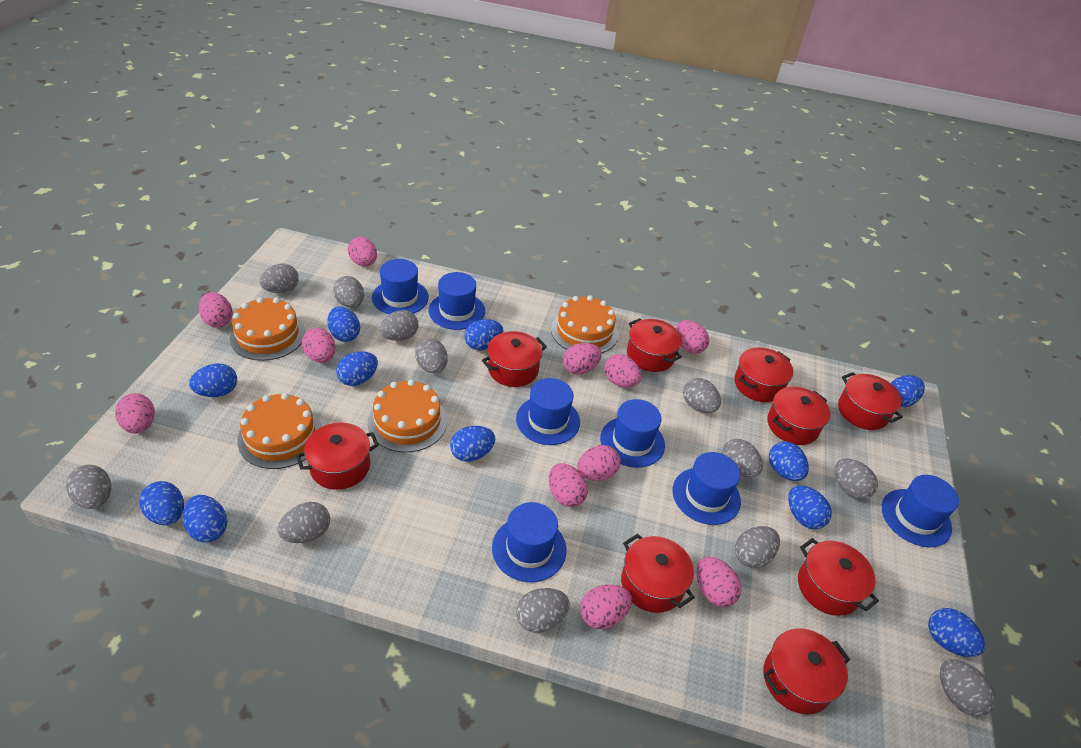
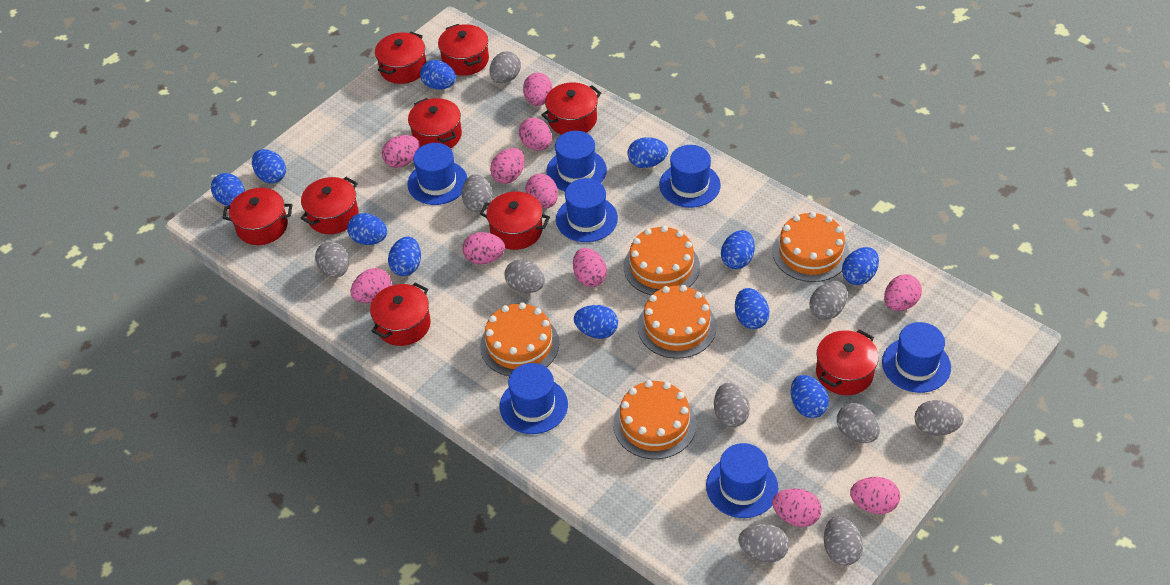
grey egg: [66,465,111,509] [259,264,299,293] [277,502,330,543] [333,276,364,308] [379,310,419,341] [415,338,448,374] [516,588,570,633] [683,378,721,413] [721,439,763,477] [735,526,780,568] [835,458,878,500] [940,659,996,717] = 12 -> [315,241,349,278] [462,174,493,212] [490,51,521,83] [504,259,545,293] [714,383,750,427] [738,524,789,563] [810,281,847,320] [824,516,863,565] [837,403,880,443] [915,400,964,436] = 10
orange cake: [230,297,305,361] [238,393,322,469] [368,379,447,452] [551,295,618,353] = 4 -> [480,302,559,376] [613,380,696,459] [624,226,700,295] [637,285,717,359] [772,212,849,282] = 5

